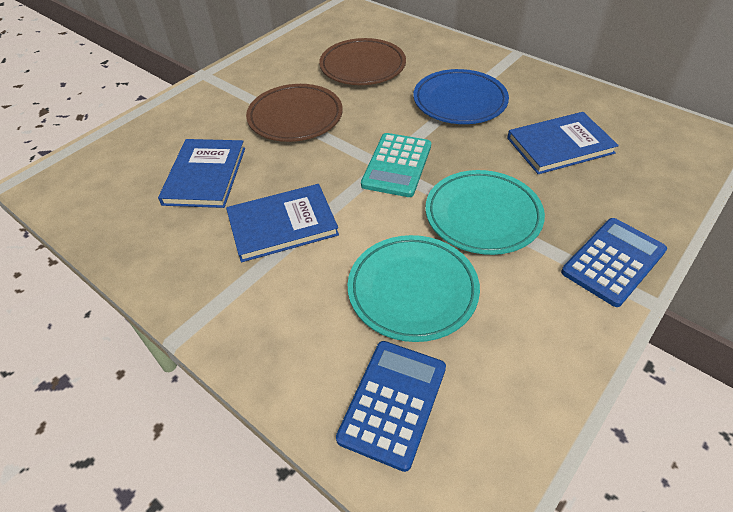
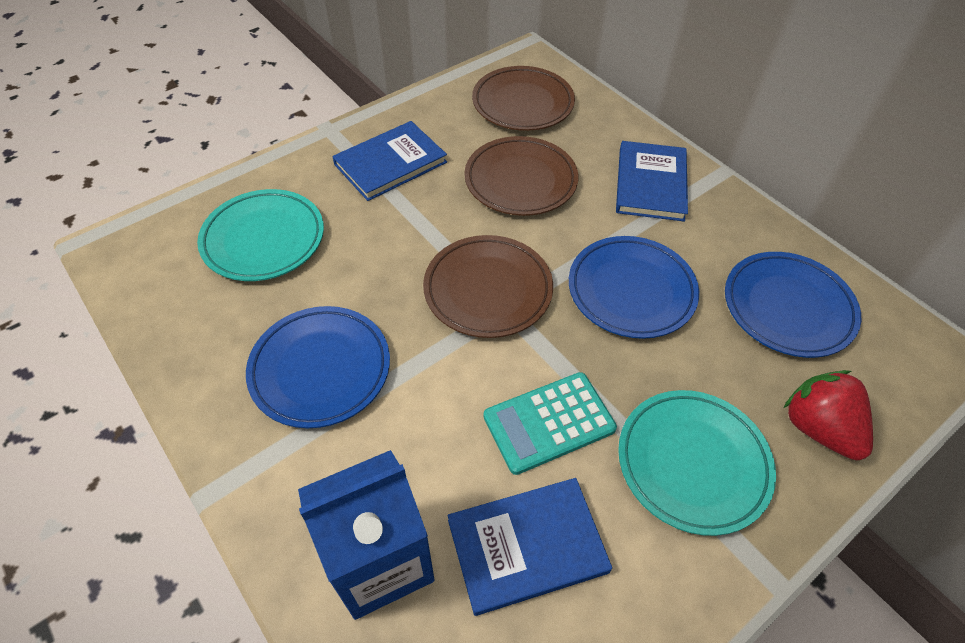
blue calculator: [336,341,446,472] [561,218,667,307] = 2 -> none = 0
blue carton: none = 0 -> [298,450,435,620] = 1
blue plate: [413,69,509,124] = 1 -> [246,306,390,428] [569,236,699,339] [725,252,861,358] = 3
brown plate: [246,84,343,142] [319,38,406,85] = 2 -> [423,235,553,338] [464,136,578,216] [472,66,575,131] = 3
red strawberry: none = 0 -> [784,370,873,460] = 1

